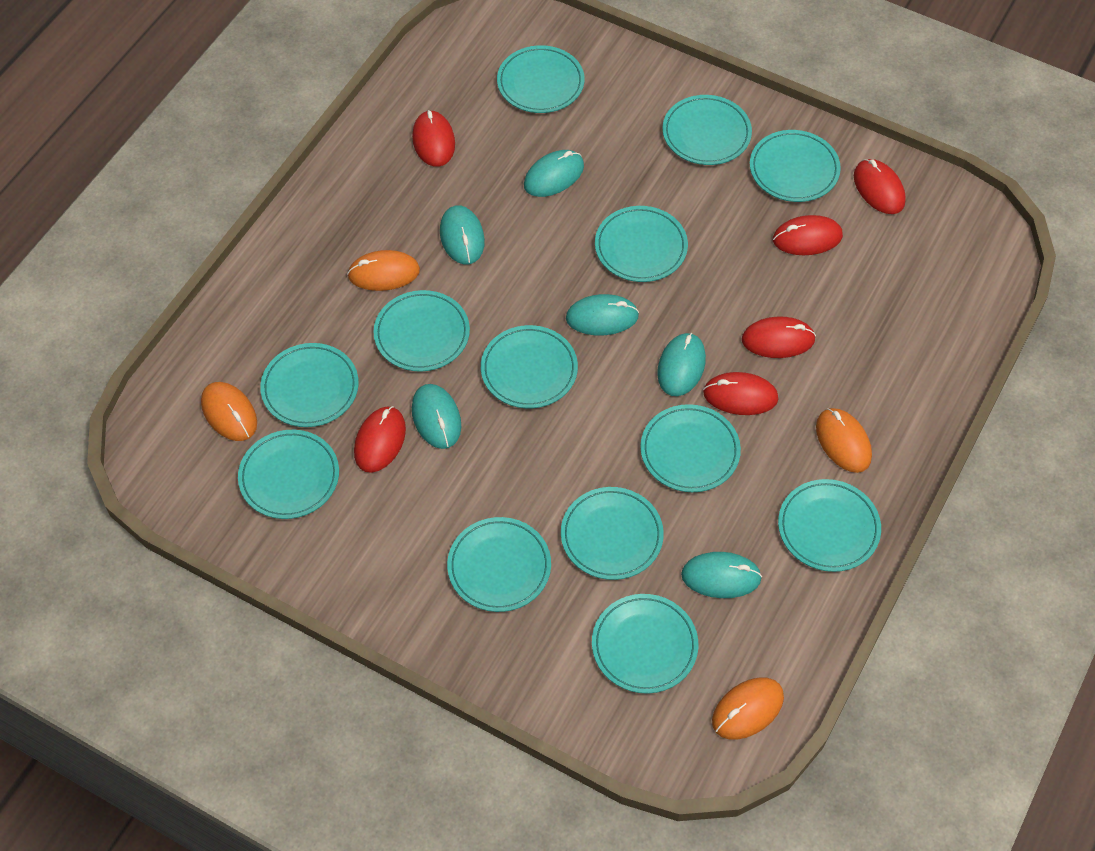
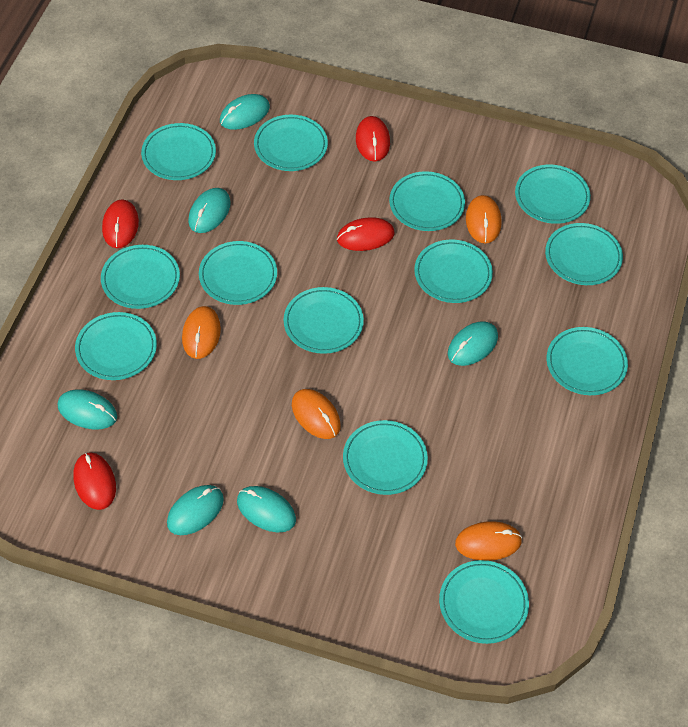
red mouse: [354,406,406,473] [412,110,455,167] [703,372,778,415] [742,316,816,358] [773,215,843,255] [854,159,906,214] = 6 -> [73,452,116,510] [102,199,139,248] [337,217,395,251] [356,116,390,162] = 4

